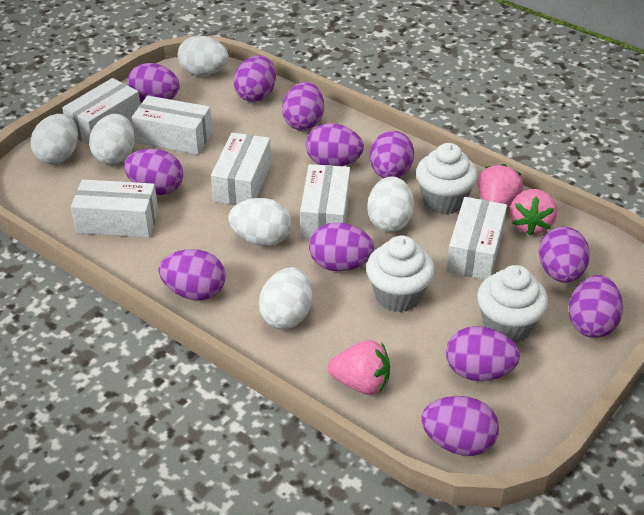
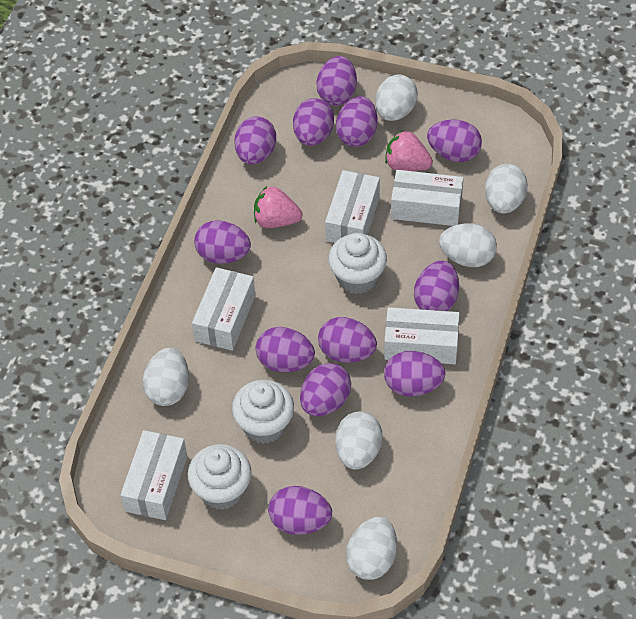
pink strawberry: [327,340,390,395] [478,164,523,208] [510,189,557,235] = 3 -> [254,186,302,228] [385,130,433,171] = 2
white box: [62,78,140,145] [71,179,158,238] [132,96,212,155] [211,133,271,205] [300,164,350,239] [446,197,507,280] = 6 -> [120,430,187,520] [192,267,255,351] [325,170,380,243] [384,307,459,364] [391,170,464,226] = 5

